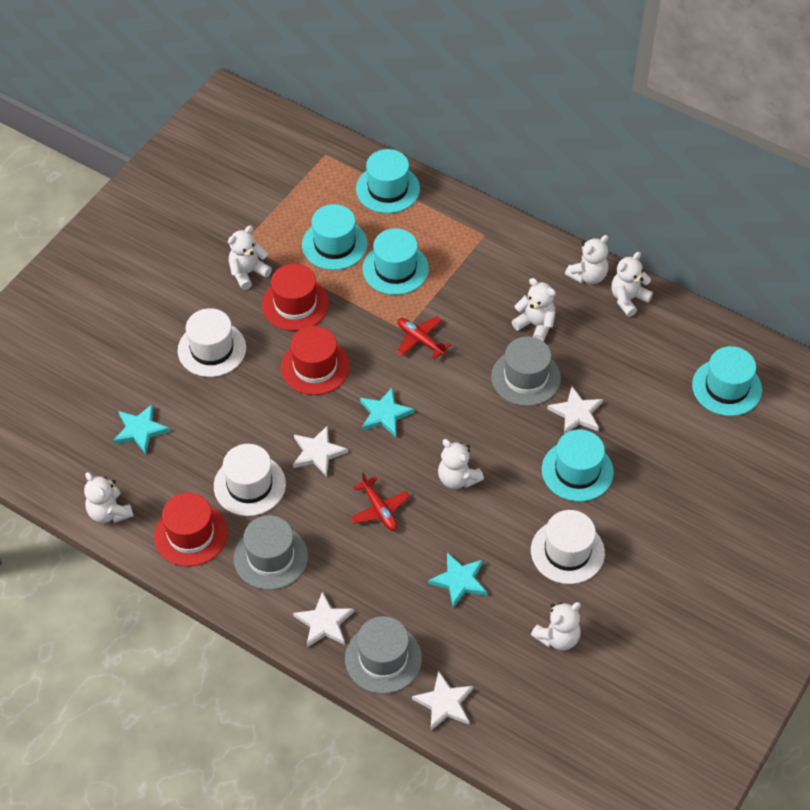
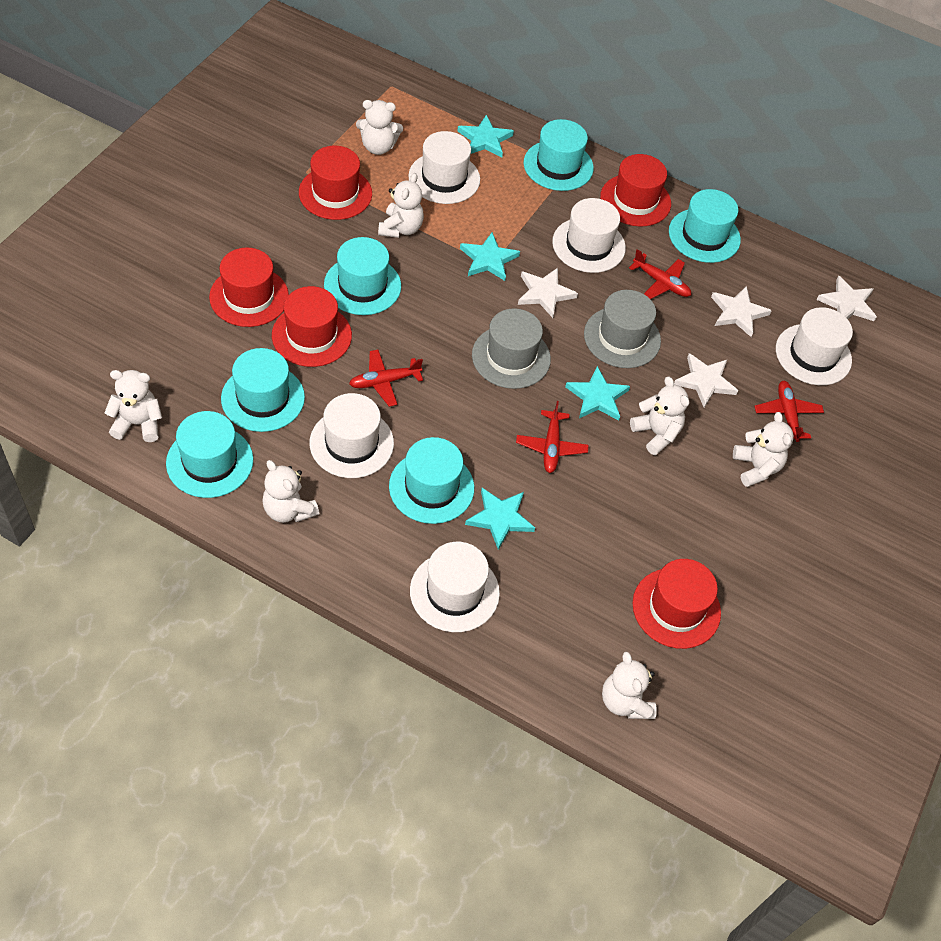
grey hat: [234,515,308,590] [345,616,422,694] [491,337,561,406] = 3 -> [472,308,551,389] [584,290,661,368] = 2
red hat: [154,493,228,567] [262,263,329,331] [281,326,350,395] = 3 -> [209,248,289,327] [272,286,352,367] [299,146,372,220] [600,154,671,226] [633,559,721,649] = 5
red plane: [350,472,410,531] [397,316,451,359] = 2 -> [349,350,423,407] [516,401,589,473] [629,249,691,299] [755,381,824,442] = 4
turquoise hat: [302,204,368,270] [356,149,420,213] [362,228,429,295] [542,429,614,502] [692,346,762,416] = 5 -> [166,411,253,498] [221,348,305,432] [324,237,401,315] [389,437,474,524] [524,119,594,191] [669,189,741,263] = 6
turquoise star: [113,404,170,454] [360,388,415,437] [428,553,487,608] = 3 -> [458,115,514,158] [460,232,520,281] [465,488,535,550] [565,366,630,421] = 4
white hat: [178,308,246,377] [214,444,286,516] [531,510,605,584] = 3 -> [310,393,394,478] [408,131,480,204] [410,542,500,632] [552,198,626,273] [776,307,853,385] = 5

